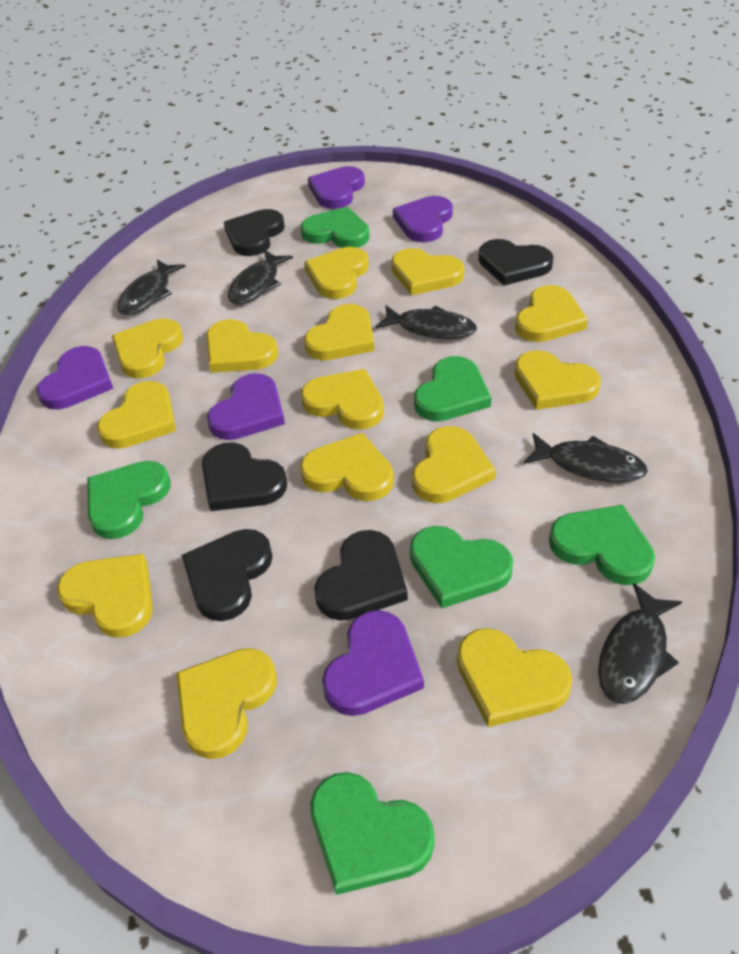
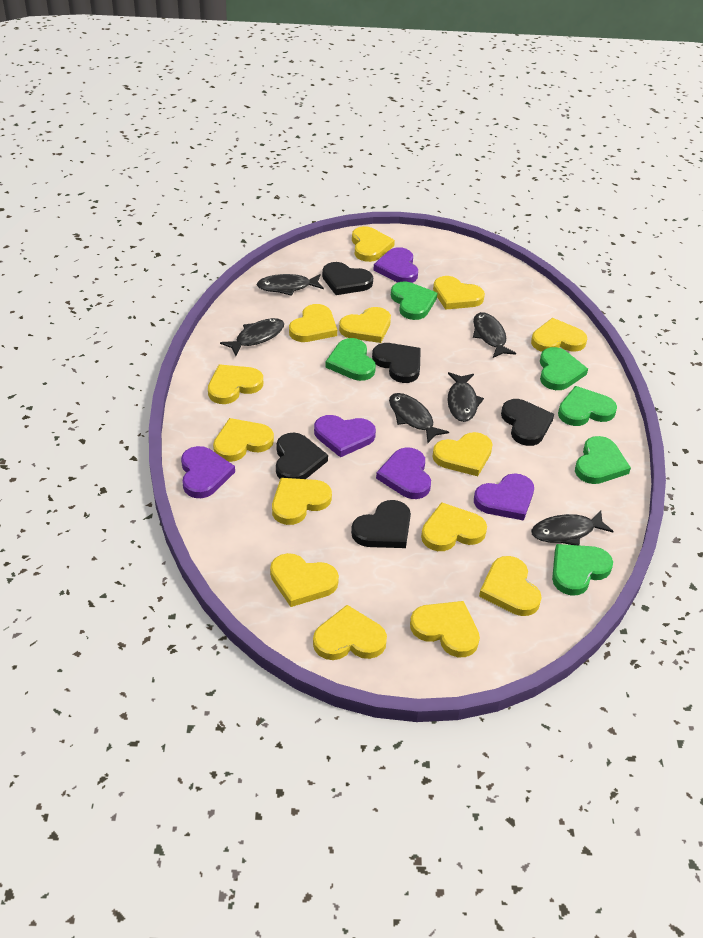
black fish: [117,260,185,315] [228,250,293,305] [375,305,477,339] [523,433,648,483] [598,583,682,704] = 5 -> [220,318,284,356] [257,274,324,296] [389,393,449,443] [447,372,484,422] [473,312,516,358] [531,510,614,546] = 6

